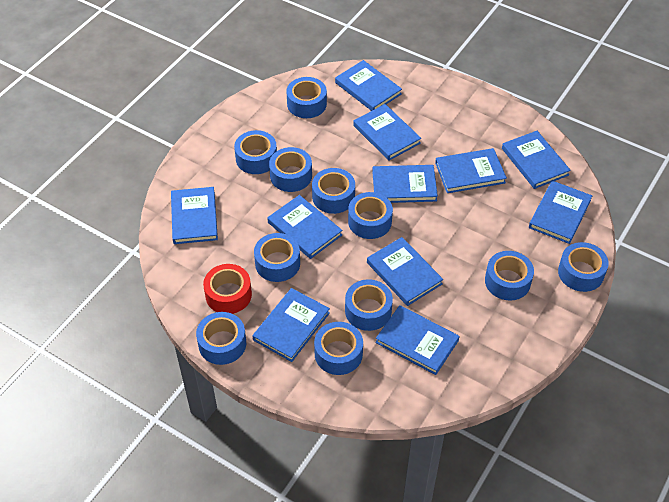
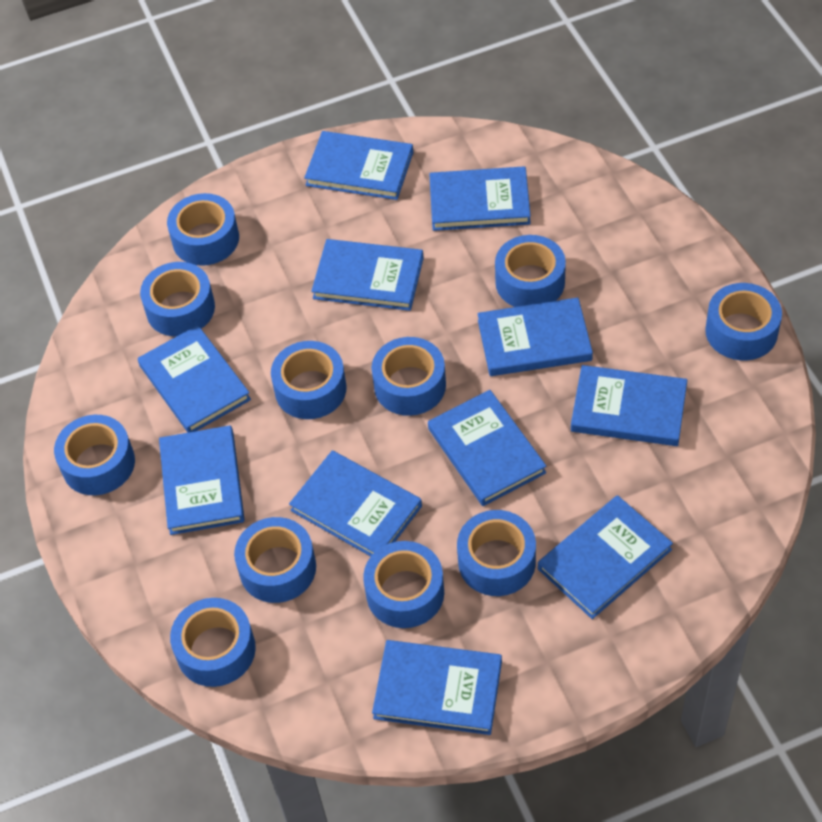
red tape: [203,264,252,314] = 1 -> none = 0

